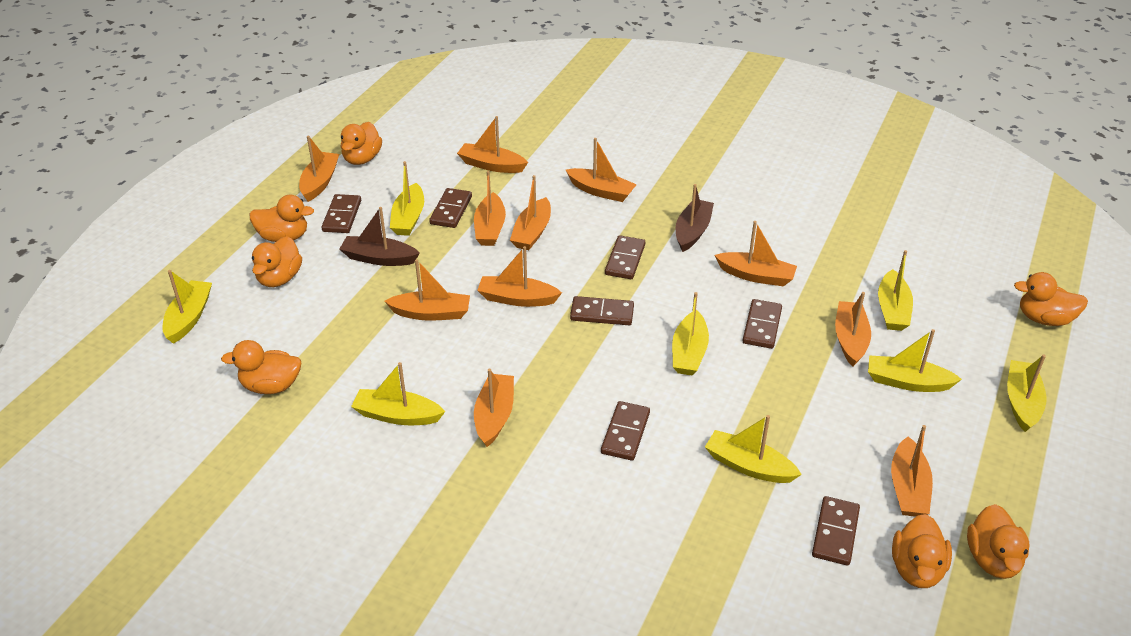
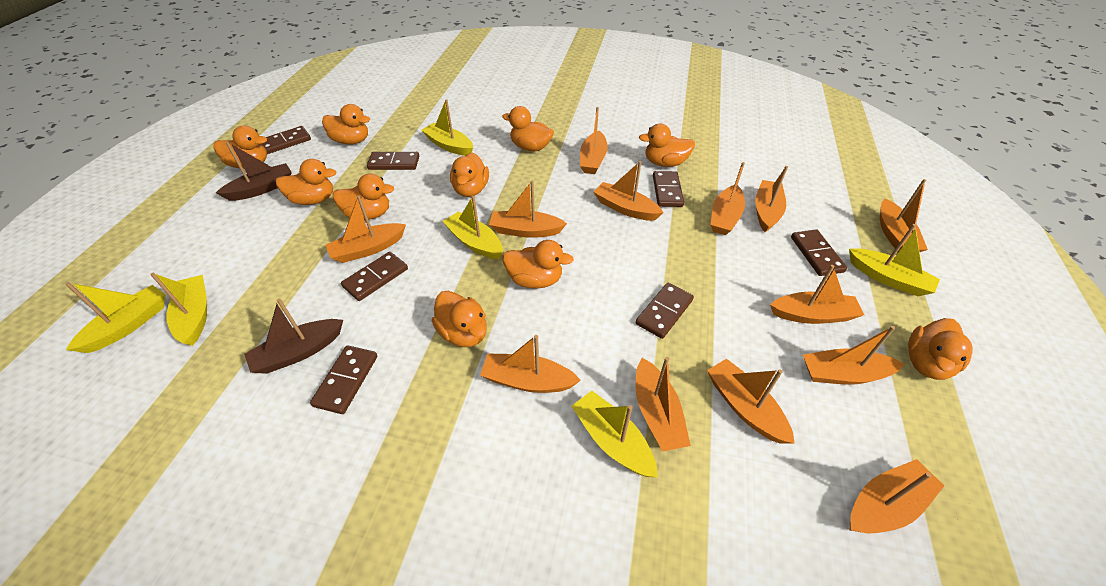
orange boat: [299,135,339,202] [384,259,470,320] [457,116,528,173] [474,171,506,246] [474,369,514,447] [477,246,562,307] [510,175,551,250] [566,138,637,202] [715,221,797,287] [835,292,871,366] [891,425,933,517] = 11 -> [325,195,406,263] [480,335,581,393] [489,181,567,238] [580,107,608,174] [594,161,664,221] [636,357,691,452] [707,359,795,444] [711,162,745,235] [755,166,788,232] [770,265,864,324] [803,326,904,385] [849,459,944,533] [880,179,928,252] = 13
orange duck: [221,340,301,394] [250,195,314,242] [252,236,302,287] [341,122,382,165] [892,514,952,588] [967,504,1029,579] [1014,272,1088,326] = 7 -> [213,125,267,169] [276,159,337,205] [322,104,370,145] [333,173,394,220] [432,291,487,347] [450,153,489,197] [502,106,554,151] [502,240,574,289] [639,124,695,167] [908,318,973,380] = 10
yellow boat: [162,270,212,344] [351,362,445,425] [390,161,424,236] [672,292,709,375] [705,415,802,483] [868,329,962,392] [878,250,913,331] [1007,354,1047,432] = 8 -> [65,282,165,353] [150,273,207,346] [422,99,473,156] [442,196,503,259] [571,391,658,478] [849,224,940,296] = 6

